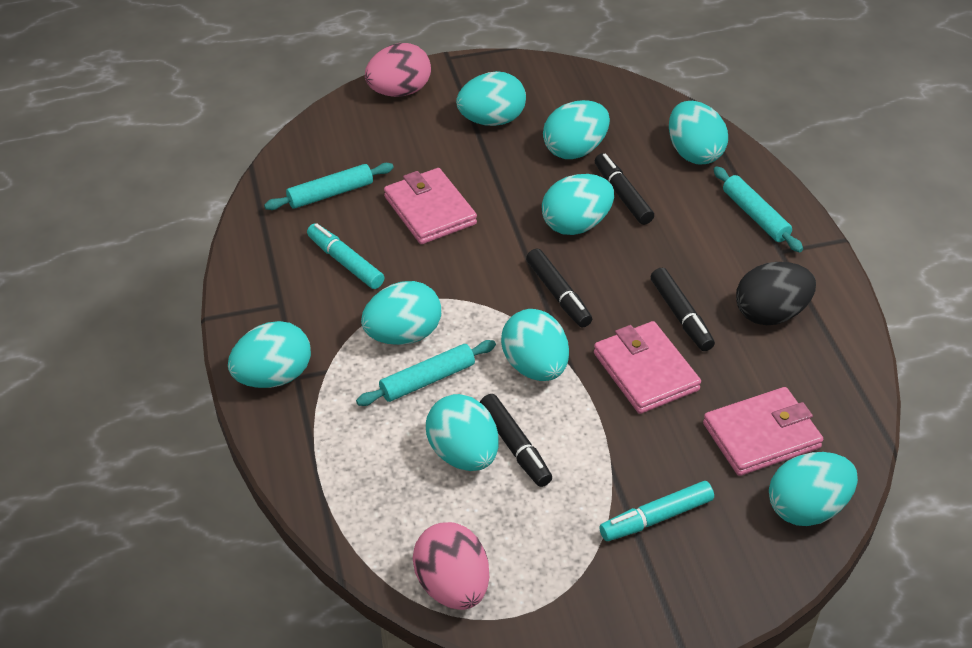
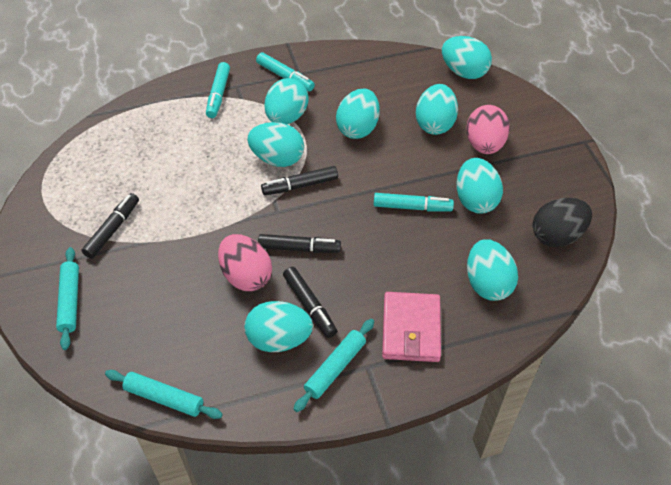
pink wallet: [384,168,477,244] [594,321,701,414] [703,387,823,476] = 3 -> [382,292,441,362] = 1
turquoise egg: [228,321,311,388] [361,281,441,345] [426,394,499,471] [456,71,526,126] [501,309,569,381] [542,174,614,235] [543,100,610,159] [669,101,728,165] [769,452,858,526] = 9 -> [245,301,313,352] [247,122,304,167] [265,78,308,124] [336,89,380,139] [416,84,458,135] [442,36,492,79] [456,158,503,214] [467,239,518,301] = 8
turquoise marker: [307,223,385,289] [599,481,714,541] = 2 -> [206,62,230,118] [256,53,315,92] [374,193,454,211] = 3

